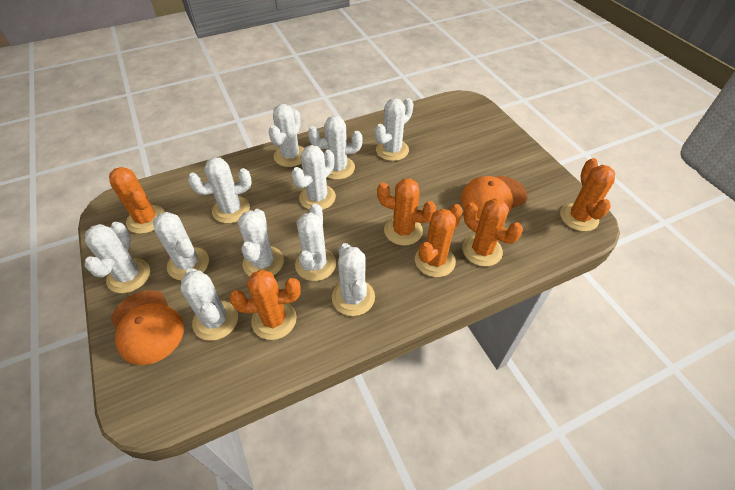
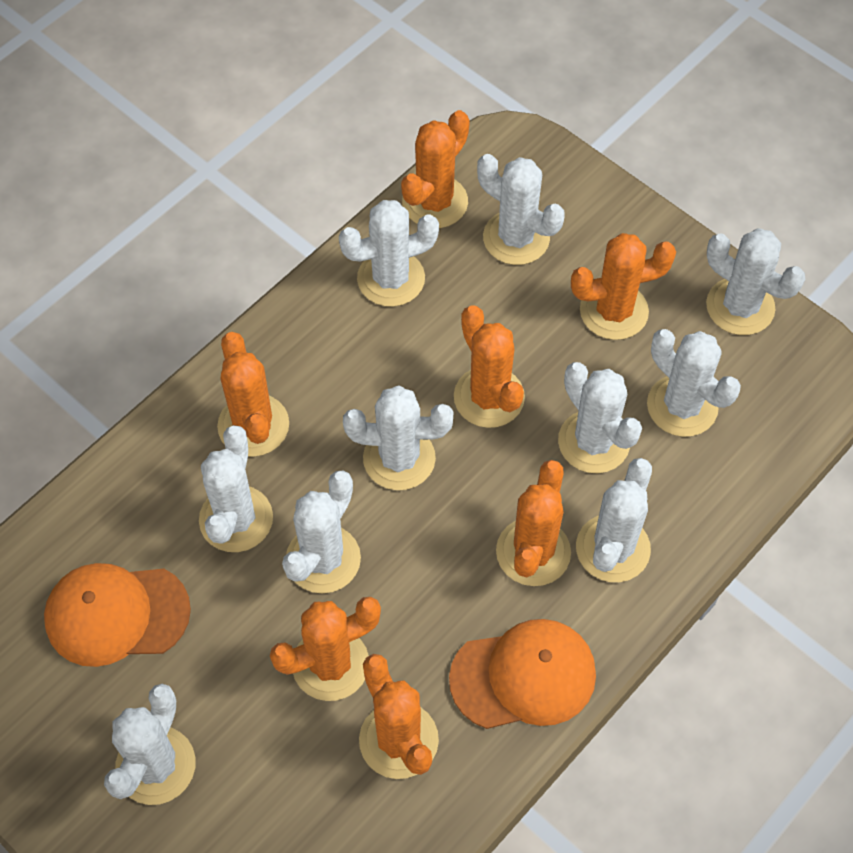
orange cactus: [109,167,165,234] [229,270,301,340] [377,178,436,246] [415,204,463,277] [462,198,523,267] [560,158,615,232] = 6 -> [217,332,289,457] [270,597,381,701] [359,654,439,779] [401,110,470,228] [454,305,525,428] [496,460,571,586] [571,233,676,340] = 7
white cactus: [85,222,150,293] [153,212,209,280] [180,268,238,341] [188,157,252,223] [238,209,284,276] [268,104,304,167] [291,145,336,210] [295,203,336,281] [308,116,362,180] [332,243,375,316] [375,98,413,161] = 11 -> [104,684,196,805] [199,425,273,552] [282,470,361,593] [339,200,439,307] [343,385,454,490] [477,154,565,265] [558,362,642,473] [576,458,652,582] [647,329,741,437] [706,228,805,335] = 10

